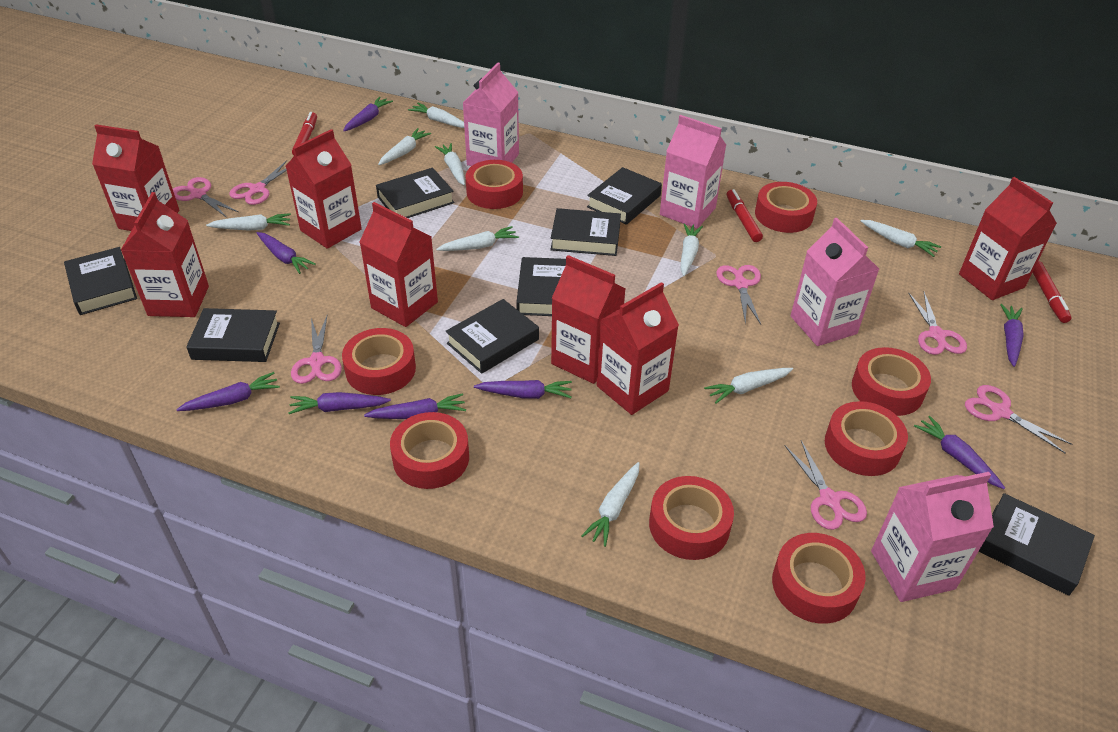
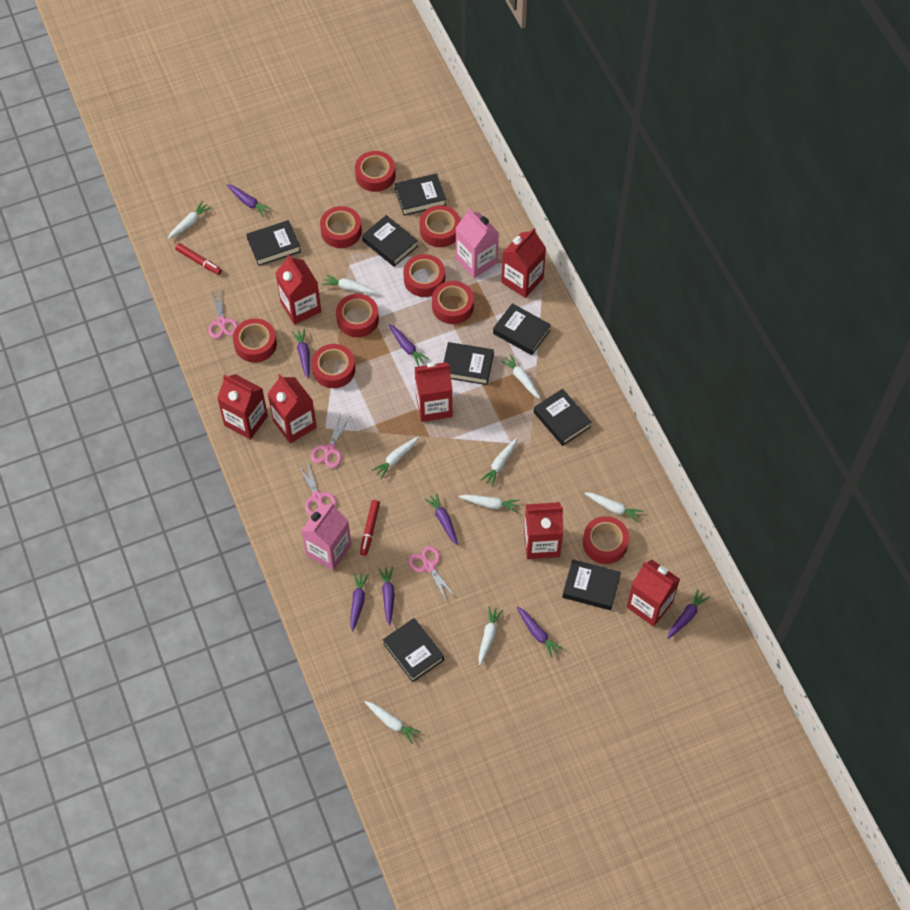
pink carton: [463,63,519,166] [660,115,726,229] [790,218,879,346] [871,472,994,602] = 4 -> [301,502,351,571] [455,208,499,278] = 2
pink scissors: [173,177,239,218] [229,160,287,205] [291,316,342,384] [716,265,761,324] [785,440,867,530] [908,292,967,355] [965,385,1073,454] = 7 -> [208,288,238,339] [297,461,337,516] [311,414,350,468] [408,546,456,602] = 4
red marker: [292,112,317,156] [727,189,763,242] [1033,261,1071,323] = 3 -> [175,243,222,275] [360,500,380,556] = 2
red tape: [342,328,416,395] [390,412,469,489] [465,160,523,209] [649,476,734,560] [755,182,817,233] [772,533,866,624] [825,401,908,476] [852,347,931,416] = 8 -> [233,318,277,363] [312,344,355,388] [320,206,362,248] [336,294,379,337] [355,151,396,192] [403,254,445,297] [420,205,460,247] [432,281,474,324] [583,516,629,564] = 9

